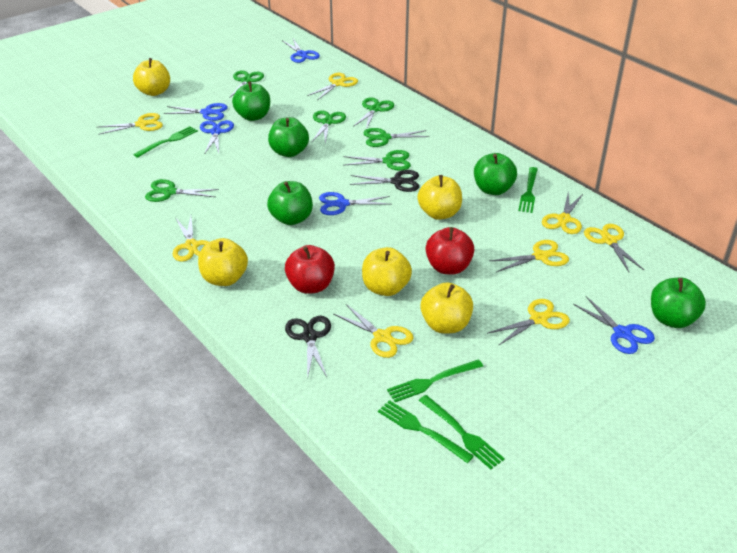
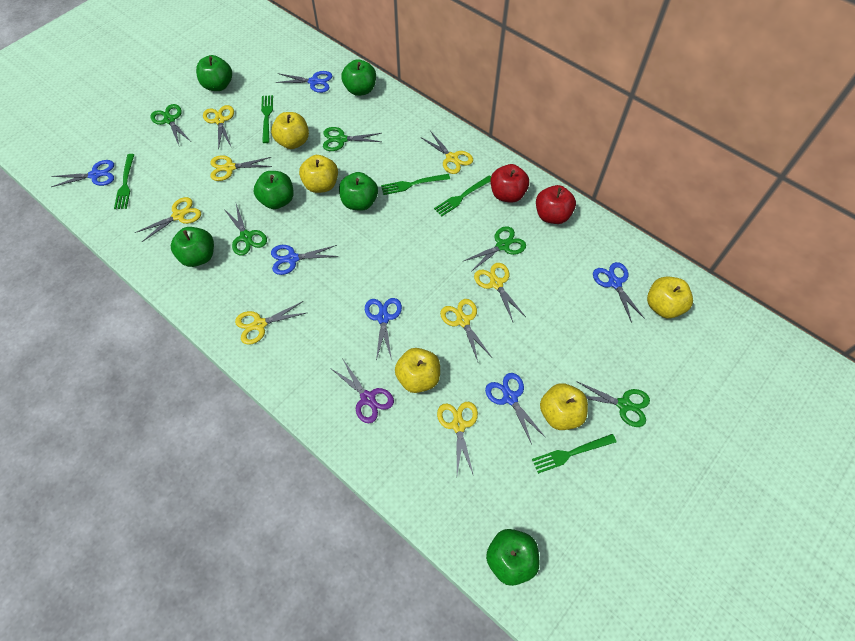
black scissors: [285,316,331,380] [350,170,419,192] = 2 -> none = 0
blue scissors: [164,103,228,121] [200,120,234,153] [283,39,320,63] [319,192,392,215] [573,296,655,354] = 5 -> [51,160,114,187] [271,245,339,275] [275,71,332,93] [365,298,402,361] [485,373,546,444] [593,262,645,323] = 6
green apple: [232,82,270,121] [267,181,313,225] [268,117,309,157] [474,153,517,195] [651,277,706,328] = 5 -> [171,227,214,267] [196,55,232,91] [254,171,294,209] [339,172,378,211] [341,59,376,96] [486,529,539,586] = 6
green scissors: [145,179,219,202] [229,70,264,98] [312,110,346,145] [343,150,411,171] [353,97,394,129] [363,128,429,147] = 6 -> [150,104,190,145] [223,204,267,255] [323,127,382,151] [462,226,526,272] [576,381,650,427] = 5
purple scissors: none = 0 -> [330,358,394,423] = 1

